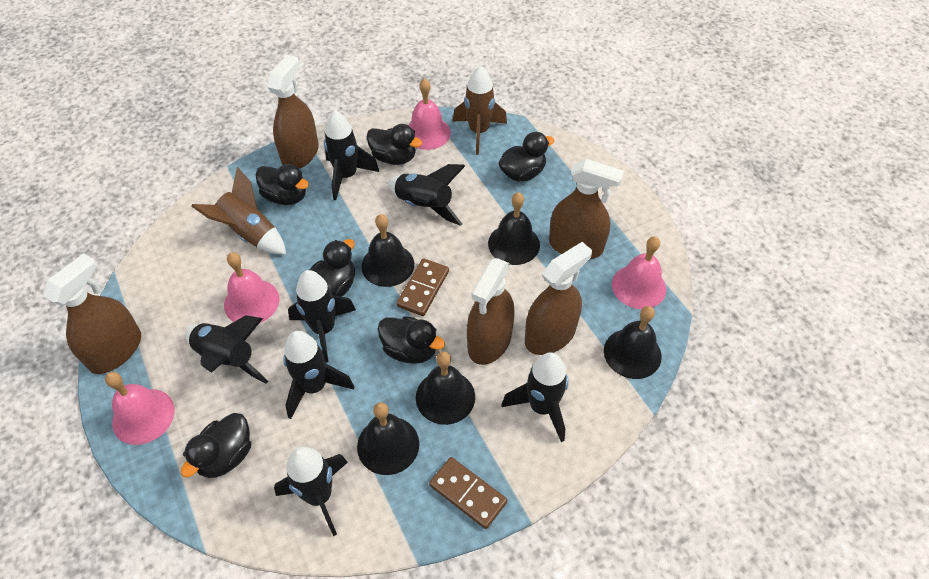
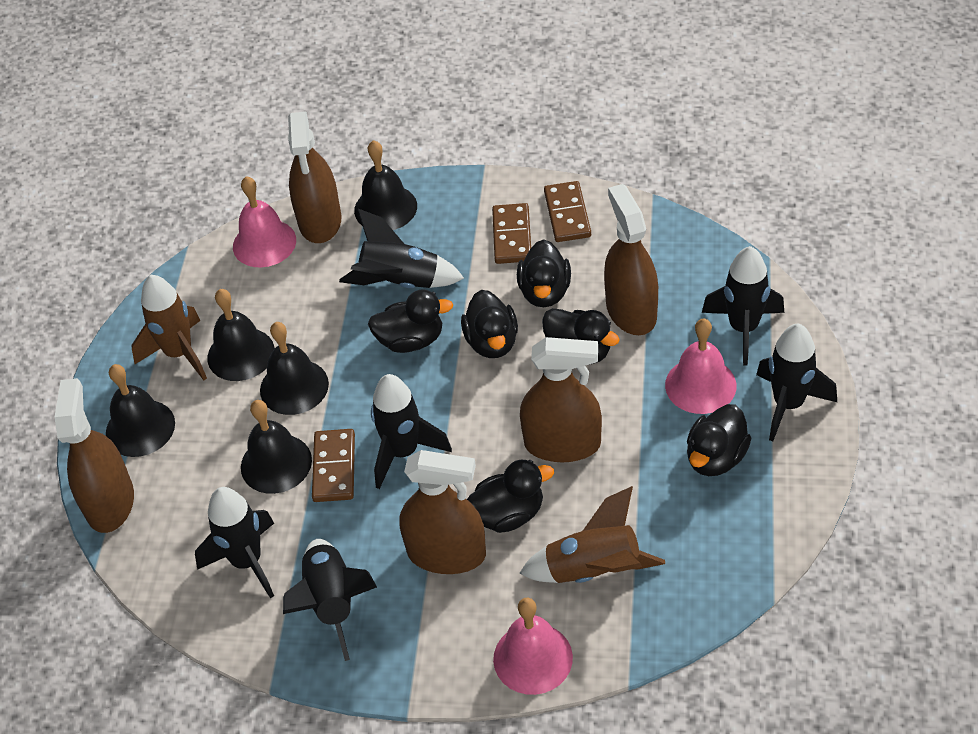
black rocket: [185,315,268,384] [274,447,348,536] [283,331,355,419] [288,270,356,362] [324,111,379,200] [387,164,465,226] [501,352,568,442] = 7 -> [195,487,274,598] [283,539,377,661] [339,209,464,288] [371,374,452,489] [702,246,784,366] [756,323,837,441] = 6
brown domino: [396,258,449,316] [429,457,507,529] = 2 -> [312,429,355,502] [492,203,531,264] [544,181,591,242] = 3
pink bell: [105,372,175,445] [224,252,280,323] [409,78,451,150] [612,236,666,309] = 4 -> [233,176,296,267] [493,598,573,695] [665,318,736,414] = 3

